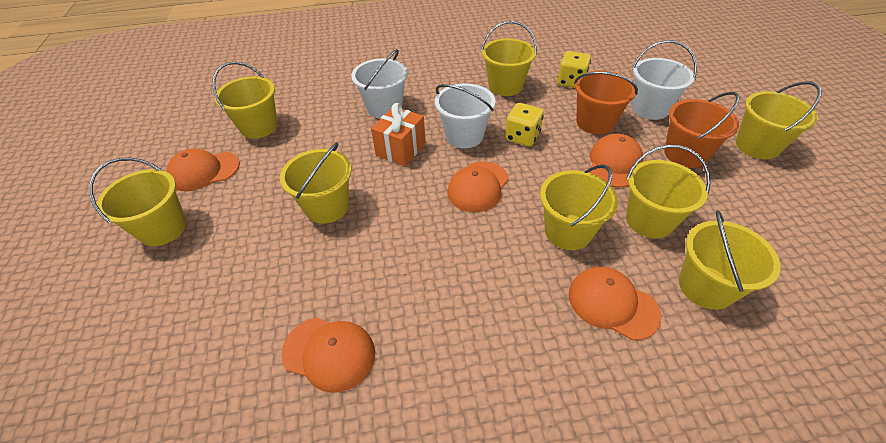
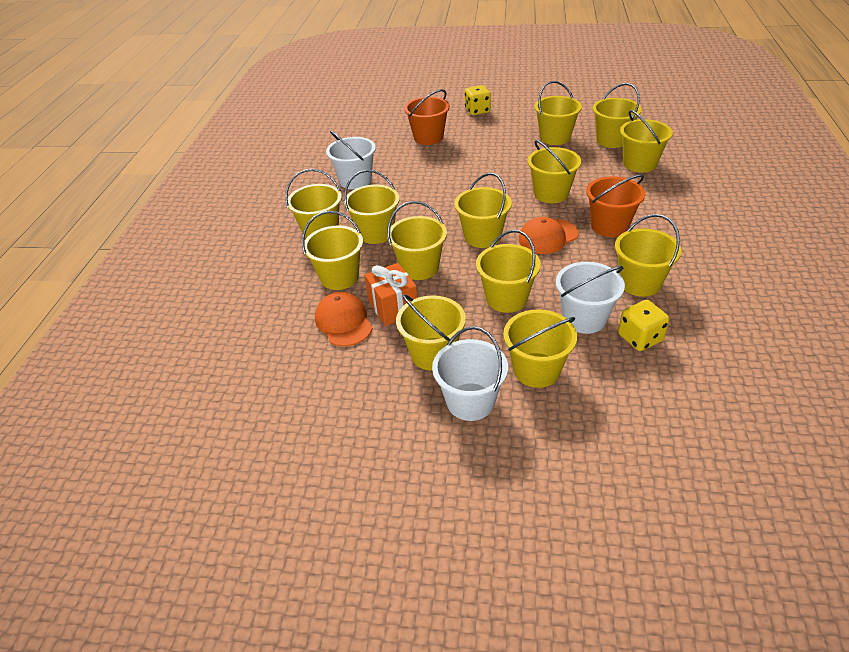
orange cap: [166,149,240,191] [281,318,375,393] [447,161,509,212] [569,267,662,340] [589,134,643,188] = 5 -> [315,292,373,346] [519,217,578,254] = 2
yellow bucket: [89,157,187,246] [212,62,278,139] [280,142,351,224] [481,21,537,96] [540,165,618,250] [626,145,711,239] [679,210,781,310] [736,82,822,159] = 8 -> [285,169,342,239] [302,211,363,290] [344,170,400,244] [387,201,447,280] [396,294,466,371] [455,173,512,248] [476,230,541,313] [503,310,577,388] [528,140,581,203] [534,81,582,145] [593,83,642,148] [615,214,682,297] [620,110,673,173] = 13

